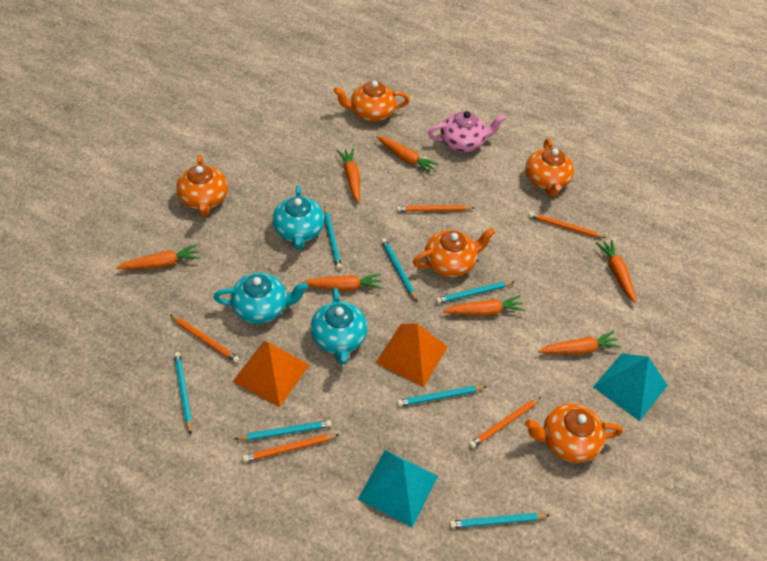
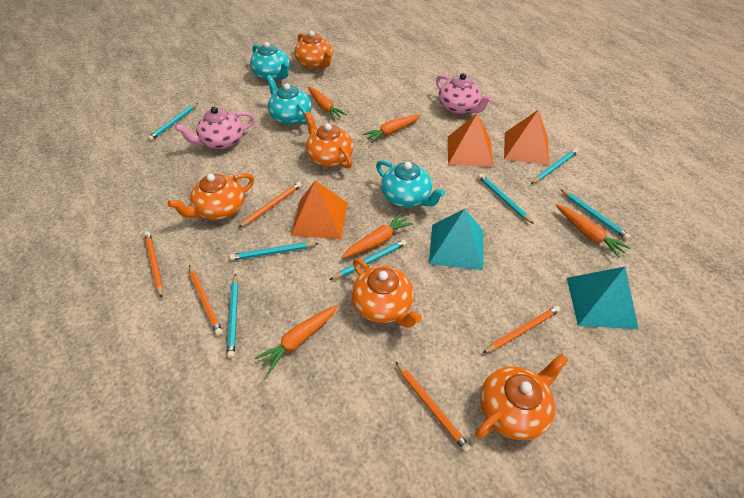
orange carrot: [116,244,201,269] [301,273,382,291] [337,148,360,203] [376,136,439,174] [443,295,525,316] [538,331,621,354] [596,240,637,303] = 7 -> [255,305,338,374] [308,87,347,120] [342,213,413,258] [362,115,421,143] [556,204,630,258] = 5
orange pyramid: [232,341,309,407] [375,324,448,387] = 2 -> [291,180,348,239] [448,113,493,167] [504,110,550,165] = 3
pink teapot: [428,111,506,152] = 1 -> [175,107,255,149] [436,73,492,114] = 2

